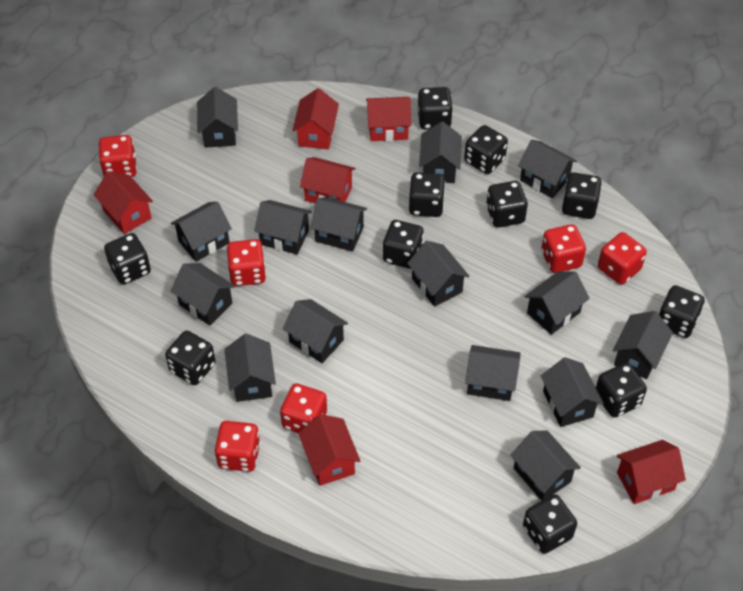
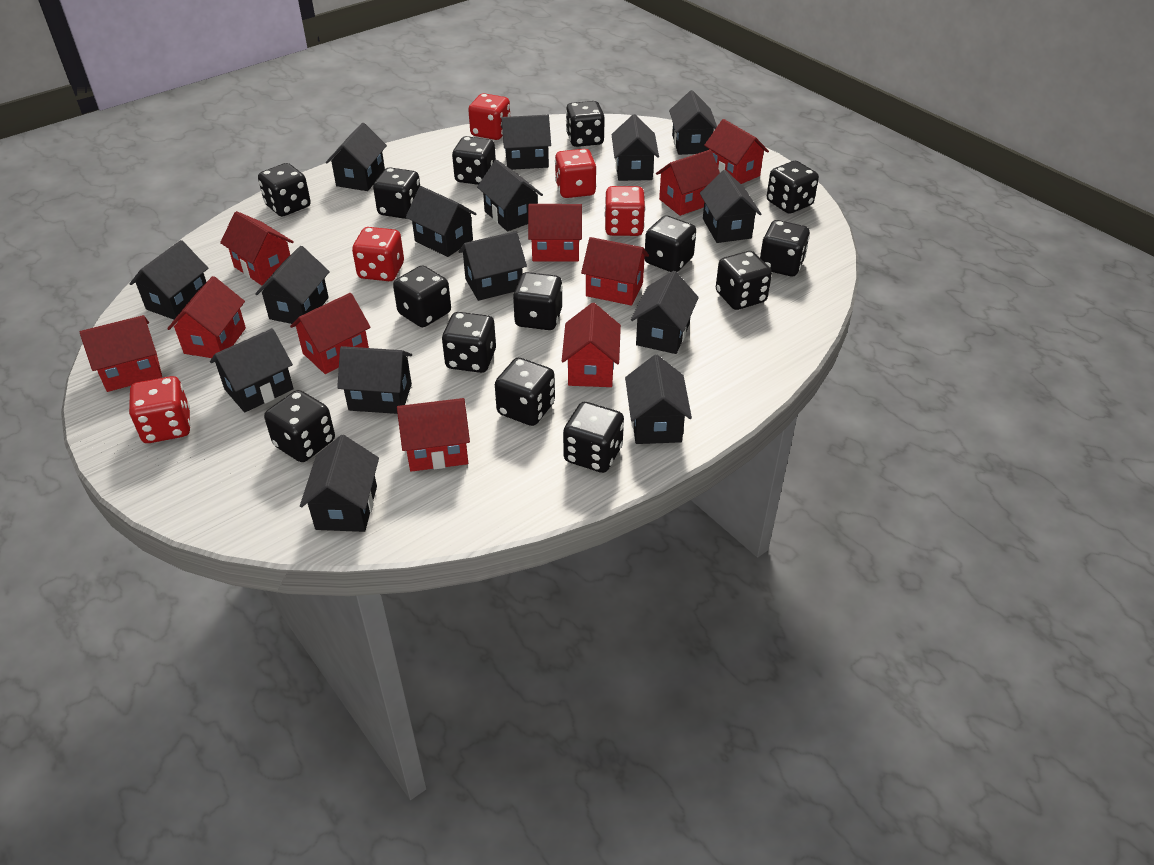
black dice: [104,233,151,285] [165,331,216,385] [383,220,424,269] [409,172,445,217] [418,87,453,129] [464,125,508,174] [486,181,528,228] [523,494,577,554] [562,172,602,219] [596,363,647,418] [659,285,705,338] = 11 -> [258,163,311,216] [264,390,335,462] [373,167,420,219] [393,265,451,327] [442,312,496,373] [452,136,496,185] [495,358,555,426] [513,272,563,330] [563,402,624,473] [566,101,605,147] [645,216,696,272] [716,251,772,310] [760,220,810,276] [767,161,819,214] = 14
red dice: [99,135,137,177] [215,421,260,472] [227,239,266,286] [280,383,327,433] [541,224,586,273] [598,232,647,285] = 6 -> [129,376,191,443] [352,227,404,281] [468,93,510,140] [555,149,596,198] [605,186,645,236] = 5
red house: [94,171,153,234] [292,88,339,149] [298,414,360,486] [300,157,356,204] [366,97,412,141] [617,440,686,504] = 6 -> [80,315,162,392] [167,276,246,358] [220,211,294,285] [290,293,371,374] [397,398,470,472] [528,204,582,262] [562,303,621,387] [581,237,649,306] [656,150,720,216] [704,119,769,184] = 10

